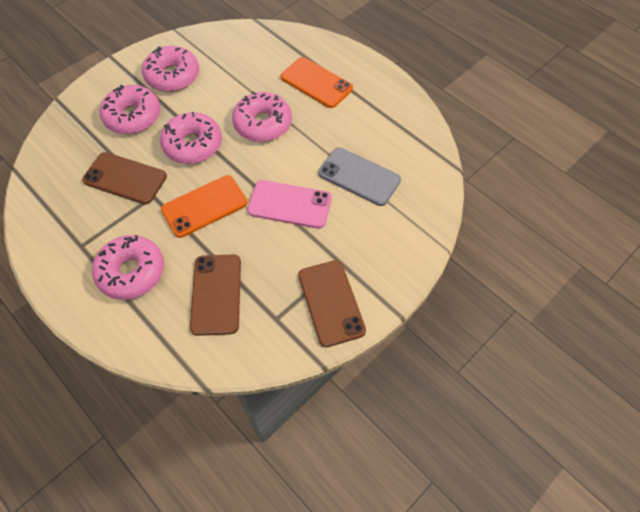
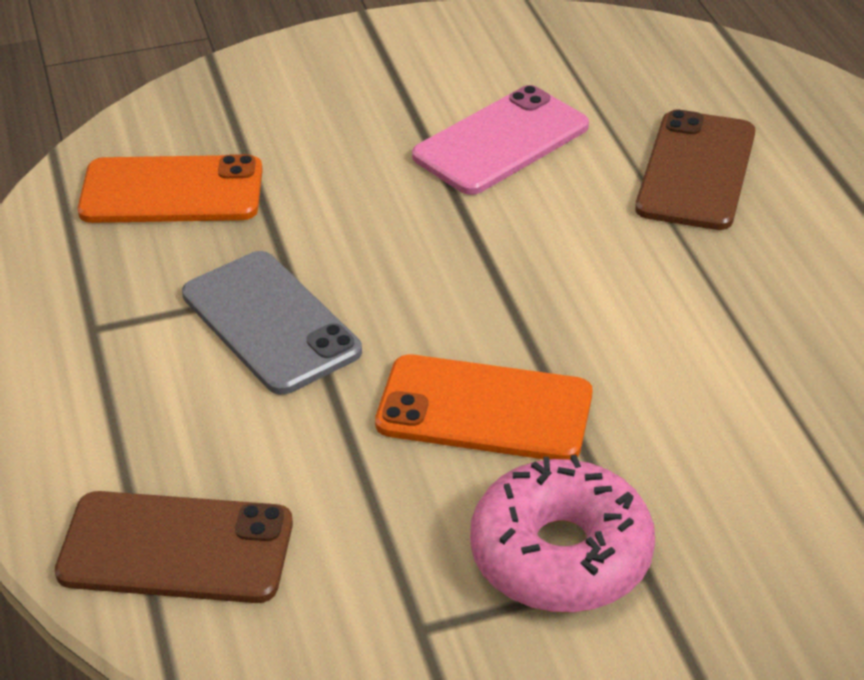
brown phone: [82,152,167,205] [190,254,241,336] [298,260,366,347] = 3 -> [55,491,293,603] [635,110,755,230] = 2
pink donut: [92,235,164,300] [99,85,160,134] [142,46,199,92] [160,112,222,164] [232,91,292,142] = 5 -> [470,454,655,613] = 1

